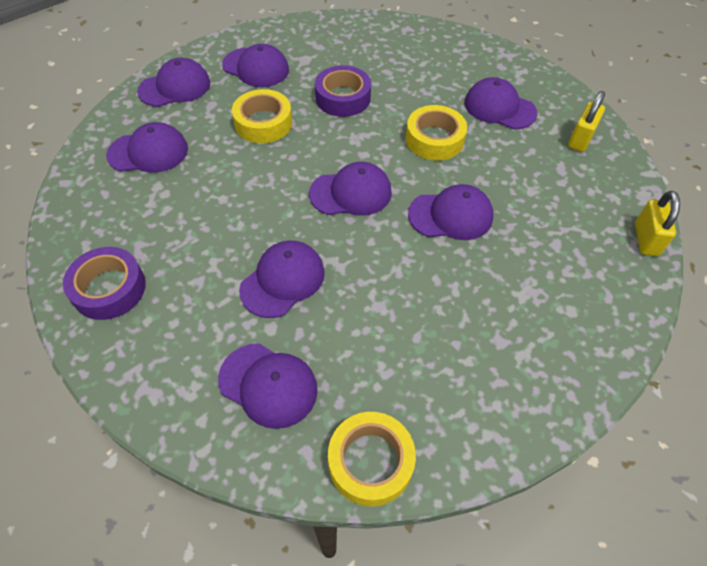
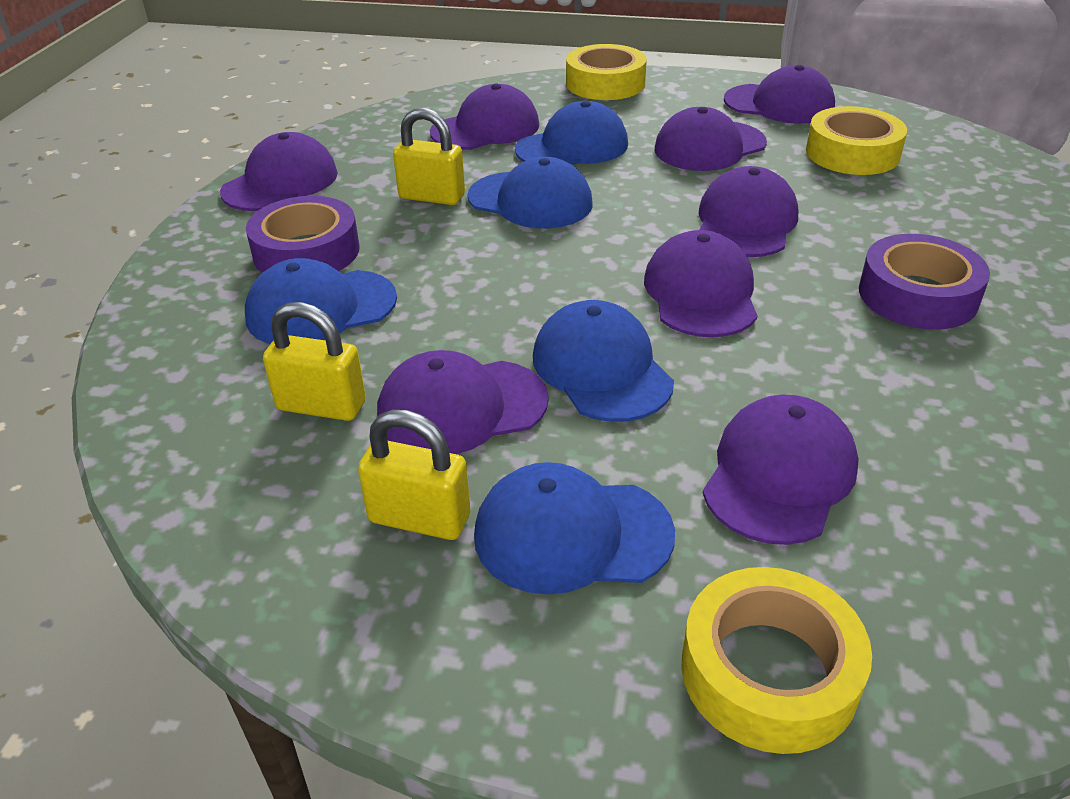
blue cap: none = 0 -> [245,258,397,344] [467,157,593,229] [474,462,675,595] [515,101,628,165] [533,300,674,422] = 5
yellow padlock: [568,91,605,152] [635,191,680,256] = 2 -> [263,302,366,421] [358,410,470,540] [393,108,465,205] = 3

